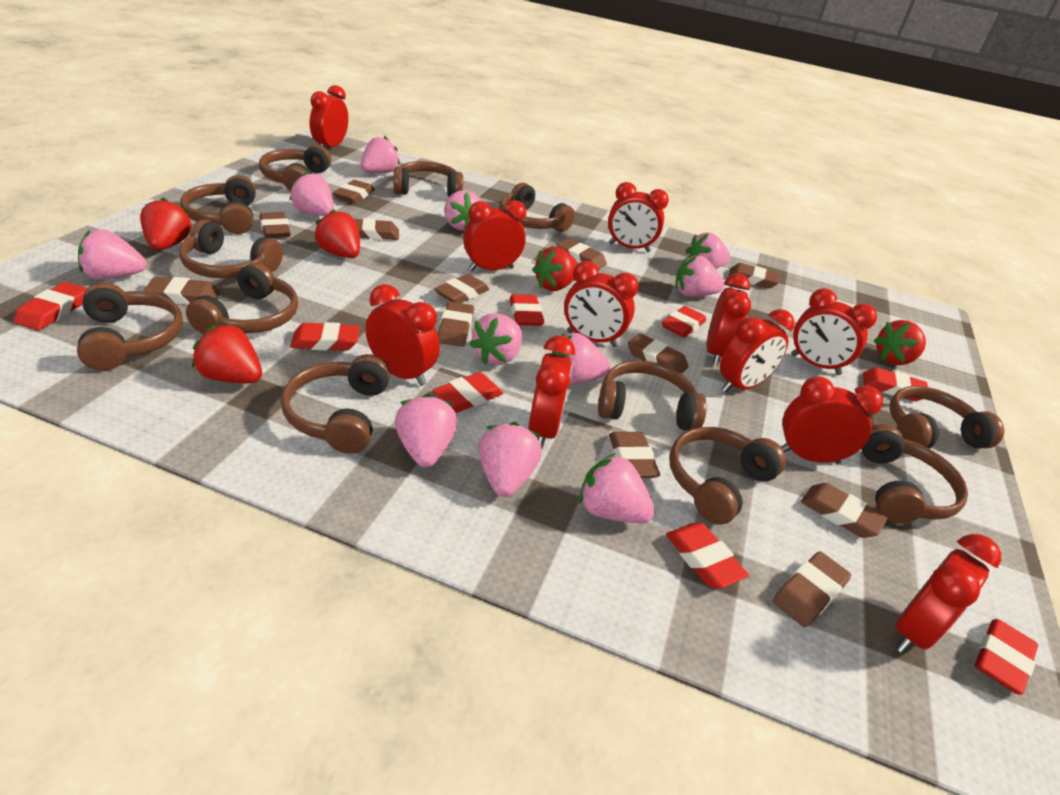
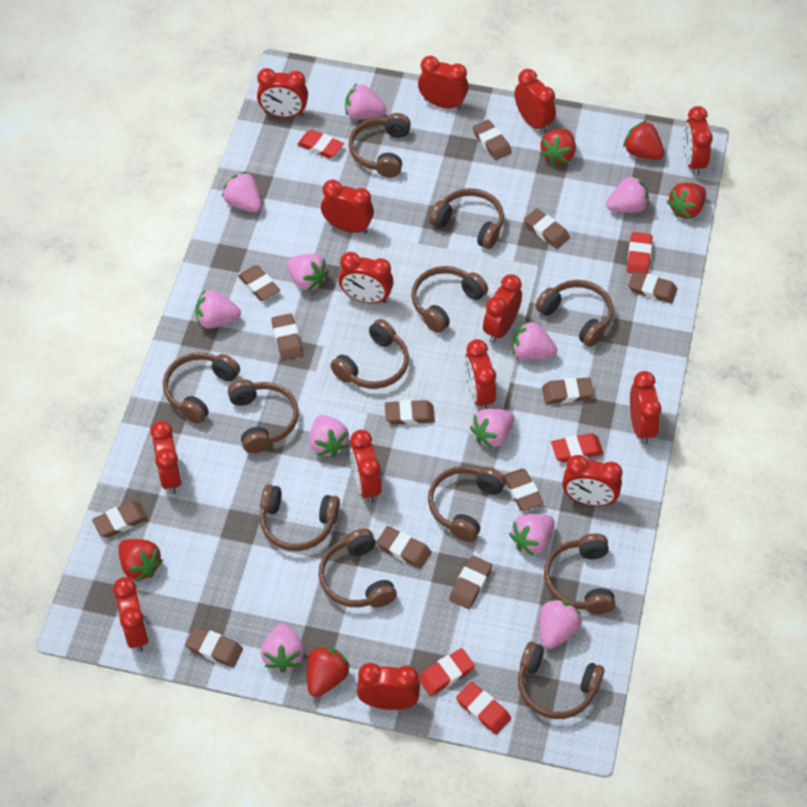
red clock: [310,85,348,147] [365,284,440,386] [463,200,526,271] [528,336,575,449] [564,261,639,347] [608,182,669,252] [706,273,751,366] [720,309,795,393] [781,376,883,464] [791,288,877,375] [895,534,1001,653] = 11 -> [113,577,149,652] [151,421,182,494] [257,68,308,118] [321,180,374,234] [338,252,394,304] [350,430,382,503] [357,663,420,710] [418,56,469,110] [465,339,496,409] [483,274,522,343] [514,69,556,134] [562,455,622,506] [630,371,662,444] [683,106,713,176] = 14
red eraser: [14,282,87,330] [290,322,360,351] [433,372,503,413] [509,294,545,326] [662,306,706,338] [666,523,749,588] [863,367,928,401] [975,619,1038,695] = 8 -> [297,129,344,159] [418,648,475,696] [456,682,511,735] [551,433,603,462] [627,232,652,274] = 5

